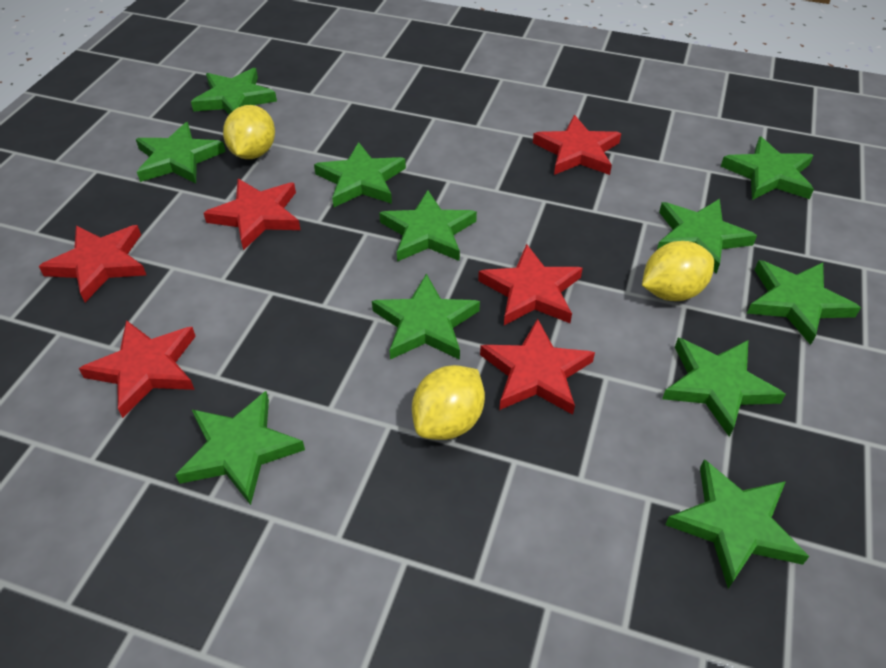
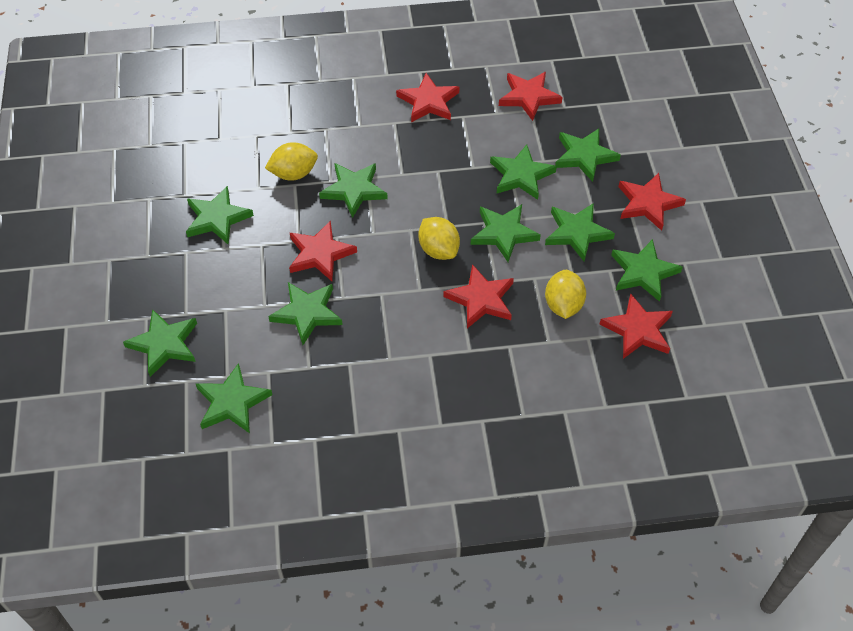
green star: [136,122,226,184] [175,391,305,505] [191,68,277,114] [314,142,406,207] [372,273,480,360] [379,190,477,262] [657,199,757,274] [662,338,786,437] [665,459,809,589] [721,136,814,200] [747,260,861,345] = 11 -> [123,309,197,377] [186,186,254,245] [195,363,272,433] [268,282,343,345] [319,163,388,218] [471,204,541,262] [490,144,557,200] [545,203,615,261] [555,128,621,182] [611,239,683,302] = 10

